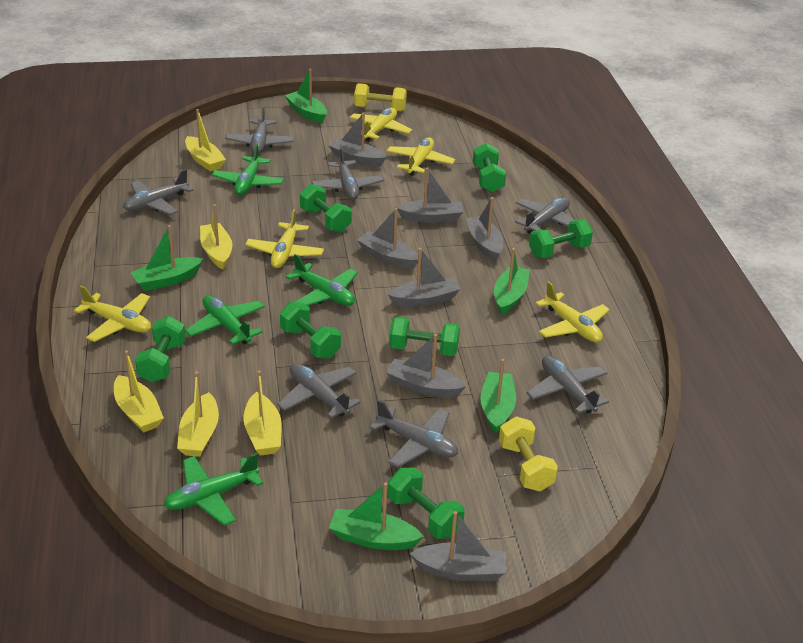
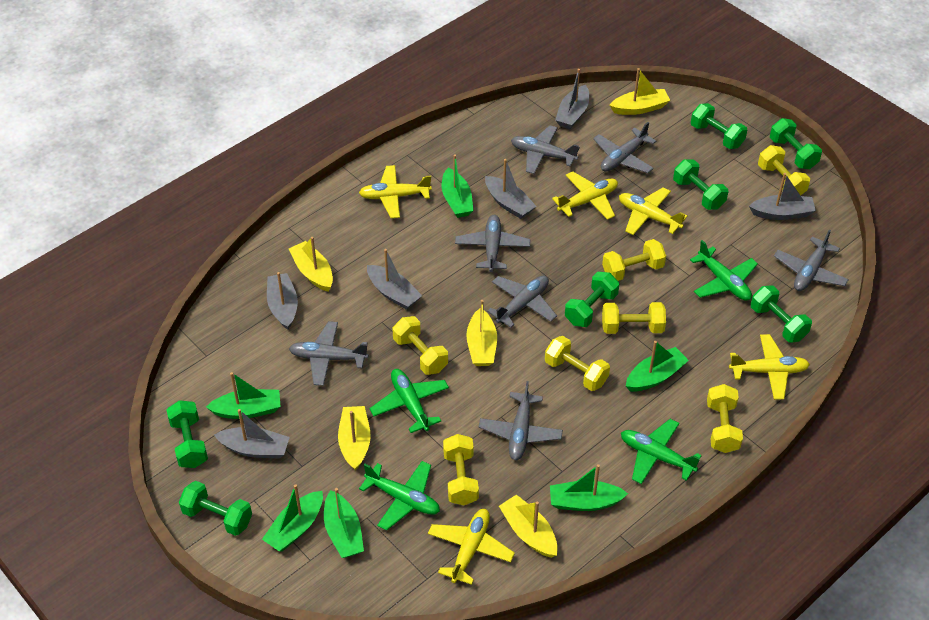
green boat: [131,225,203,291] [285,69,327,123] [329,482,424,550] [480,359,516,434] [494,248,530,315] = 5 -> [206,372,281,419] [262,484,323,551] [324,488,364,558] [442,155,474,218] [550,464,628,511] [626,341,689,392] = 6
grey boat: [328,112,387,167] [357,208,418,269] [386,334,466,398] [388,248,461,307] [396,168,463,223] [410,511,506,581] [466,197,504,261] = 7 -> [214,409,290,459] [267,272,298,330] [367,249,422,310] [485,159,536,219] [555,69,589,129] [749,173,816,220] = 6
yellow dumbbell: [354,83,407,112] [499,417,558,491] = 2 -> [392,316,448,375] [443,434,479,505] [545,336,610,391] [602,239,666,281] [602,302,666,334] [707,384,743,453] [758,145,810,196] = 7

